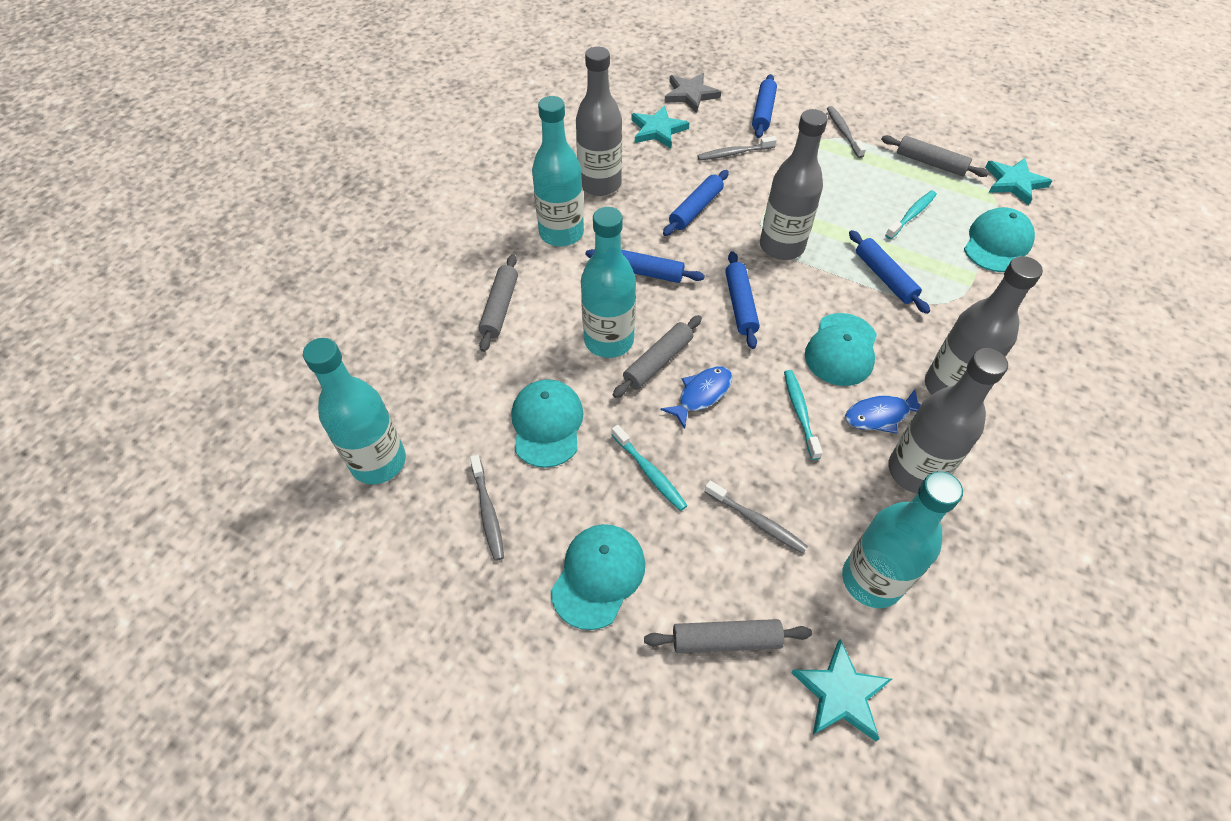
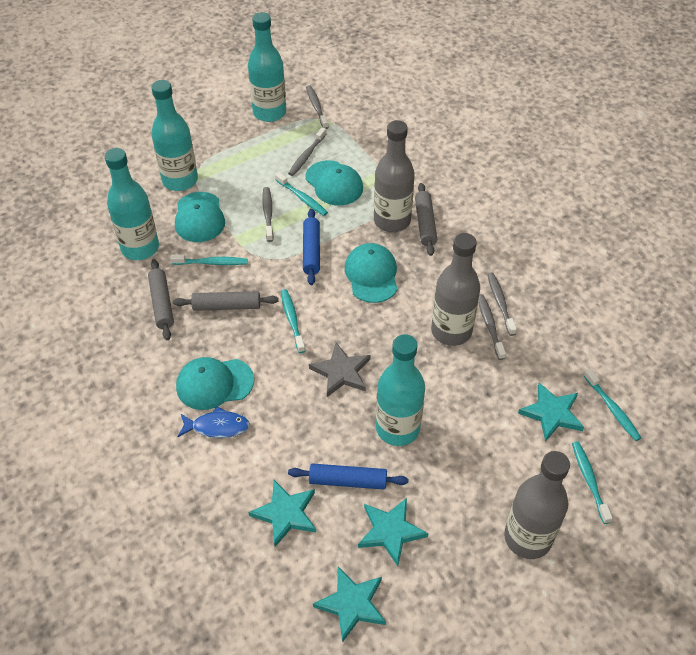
blue fish: [660,366,732,429] [845,389,921,433] = 2 -> [177,406,250,438] = 1
blue rolling pin: [585,249,705,283] [663,170,729,236] [725,251,760,349] [752,74,777,138] [849,230,930,314] = 5 -> [288,463,408,489] [303,209,320,285] = 2
grey bottle: [576,46,622,196] [760,109,828,260] [888,348,1008,494] [925,256,1043,395] = 4 -> [374,120,415,232] [431,233,480,346] [504,451,570,559] = 3
grey rolling pin: [478,255,518,352] [613,315,702,398] [644,619,812,653] [881,135,989,177] = 4 -> [148,259,174,340] [173,291,279,311] [415,183,437,256] = 3
grey toothbrush: [470,455,504,561] [697,136,777,161] [705,480,808,554] [827,106,866,158] = 4 -> [262,187,274,242] [288,127,326,176] [306,85,329,129] [478,294,506,360] [487,272,517,336] = 5
turquoise star: [632,105,690,149] [791,639,892,741] [985,158,1052,206] = 3 -> [248,480,316,547] [313,567,386,643] [358,498,429,566] [518,383,584,442] = 4
turquoise toothbrush: [611,425,688,511] [784,370,823,460] [885,190,937,239] = 3 -> [170,254,248,265] [275,172,328,216] [281,289,305,353] [572,441,613,524] [584,369,641,441] = 5

